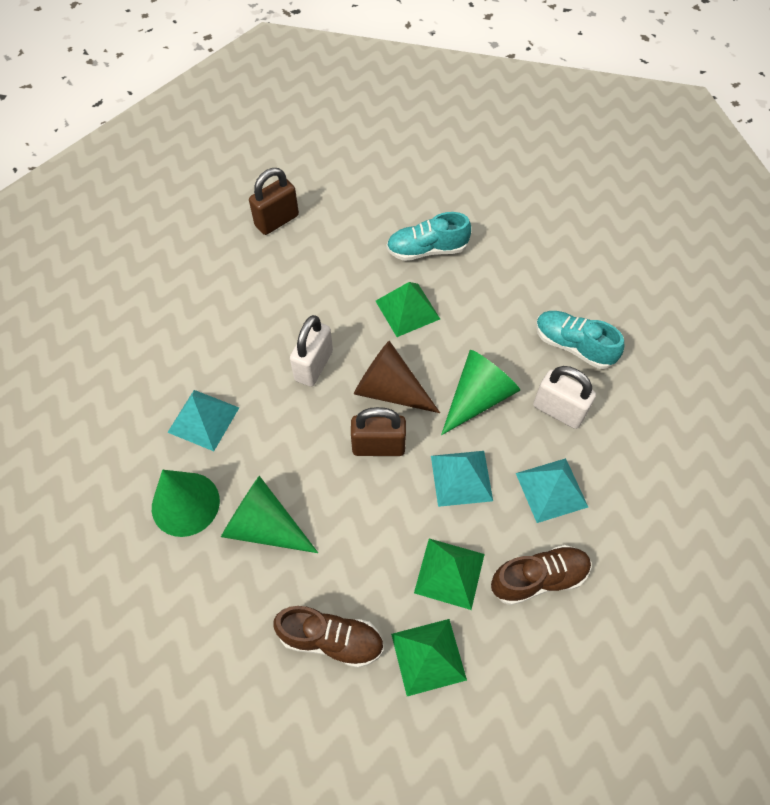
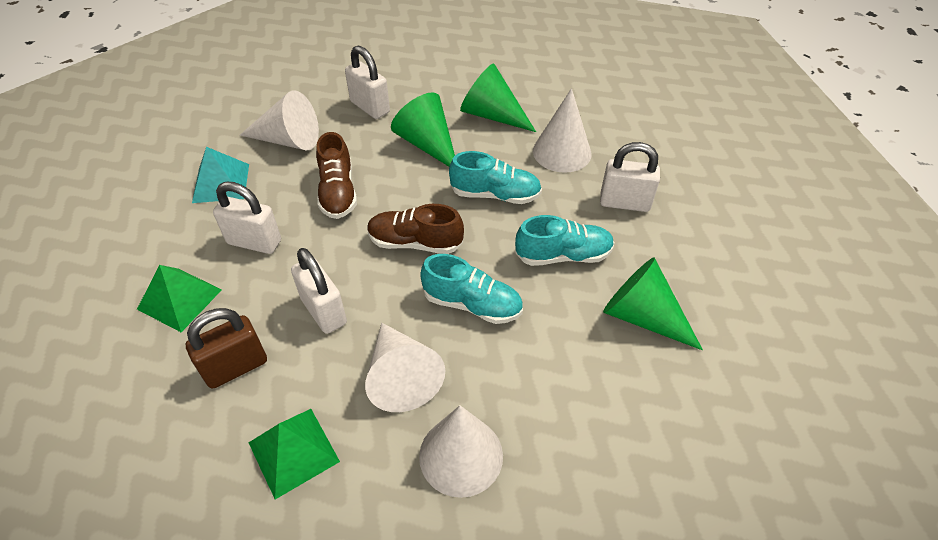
brown cone: [354,341,440,413] = 1 -> none = 0
brown padlock: [249,168,299,235] [351,407,406,456] = 2 -> [186,308,267,389] = 1
green pyramid: [376,282,440,337] [391,619,467,696] [414,539,485,610] = 3 -> [137,265,222,332] [248,409,340,499] = 2
turquoise pyramid: [167,390,239,451] [431,451,493,507] [516,458,588,523] = 3 -> [192,147,249,203] = 1
turquoise shoe: [386,212,471,261] [536,311,624,369] = 2 -> [420,254,523,324] [449,151,542,204] [515,215,614,266] = 3
white cone: none = 0 -> [240,90,319,150] [365,323,445,412] [419,405,503,498] [533,88,591,173] = 4
white padlock: [290,315,333,387] [533,366,596,429] = 2 -> [213,182,281,254] [291,248,347,334] [345,46,390,119] [600,142,660,212] = 4

